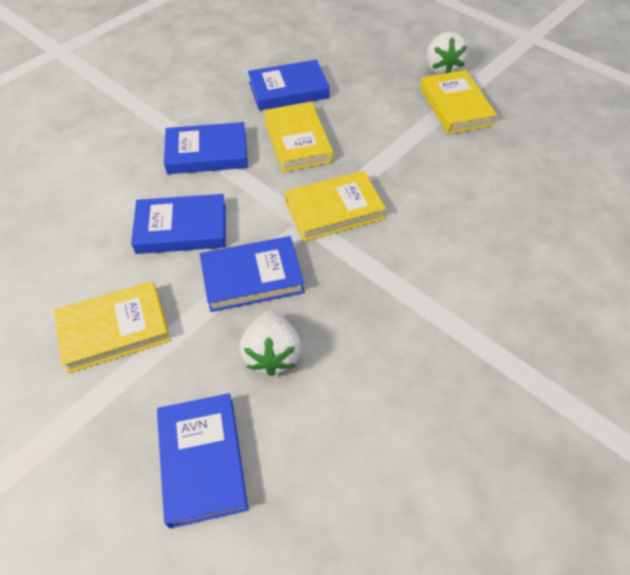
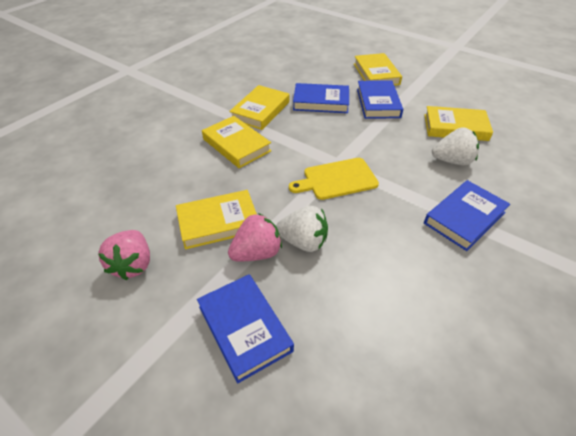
blue book: [131,194,226,254] [157,393,248,528] [164,122,248,174] [200,236,305,312] [248,60,330,111] = 5 -> [197,274,294,383] [293,83,349,113] [357,80,403,119] [424,180,510,251] = 4
pink strawberry: none = 0 -> [98,230,150,280] [228,213,282,261] = 2
yellow book: [54,281,170,373] [264,102,333,172] [285,171,386,242] [420,70,497,134] = 4 -> [176,190,257,249] [202,116,271,168] [229,85,289,130] [354,53,402,86] [424,106,493,141] = 5
yellow cutting board: none = 0 -> [289,158,379,200] = 1

